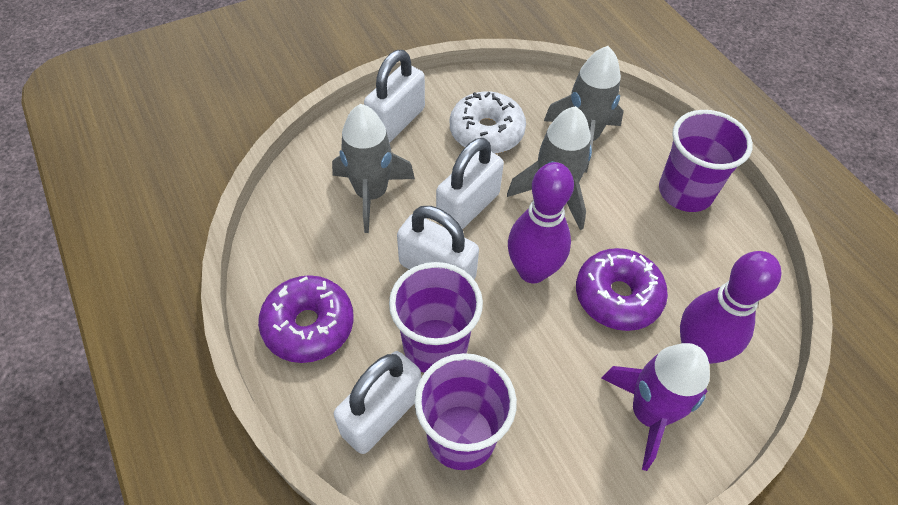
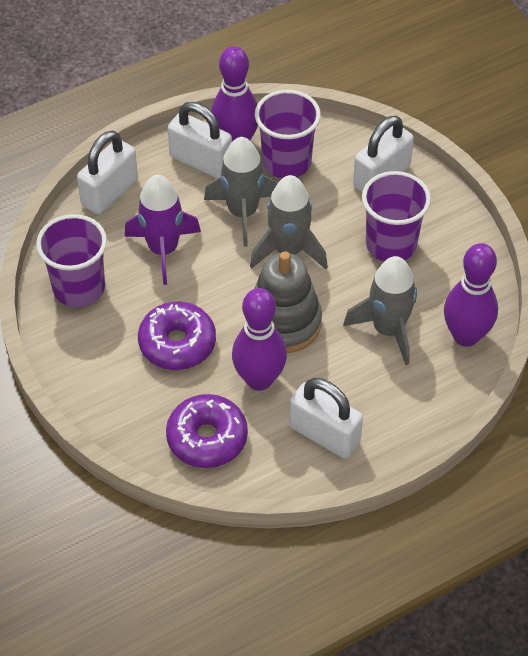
grey stacking toy: none = 0 -> [254,251,322,353] = 1
purple bowling pin: [508,162,574,283] [680,251,781,364] = 2 -> [211,46,258,142] [232,288,287,391] [444,243,498,347] = 3
white donut: [450,91,526,154] = 1 -> none = 0

